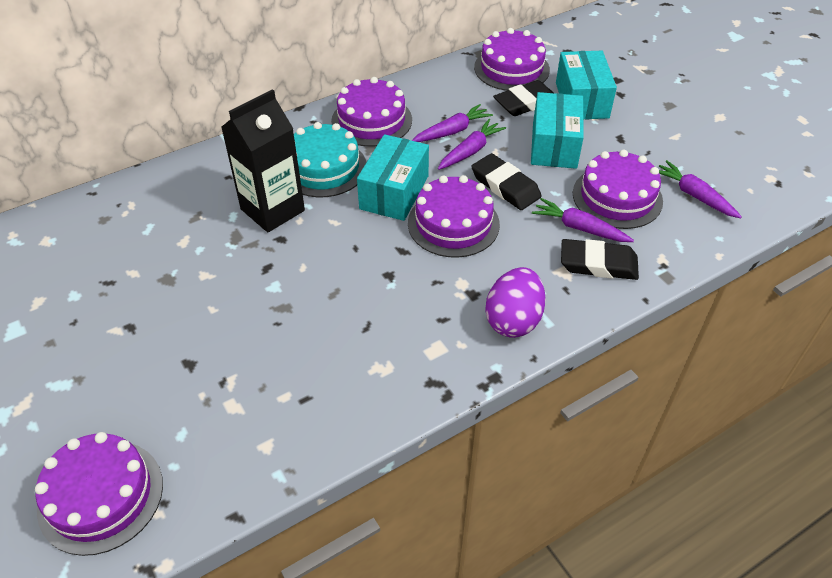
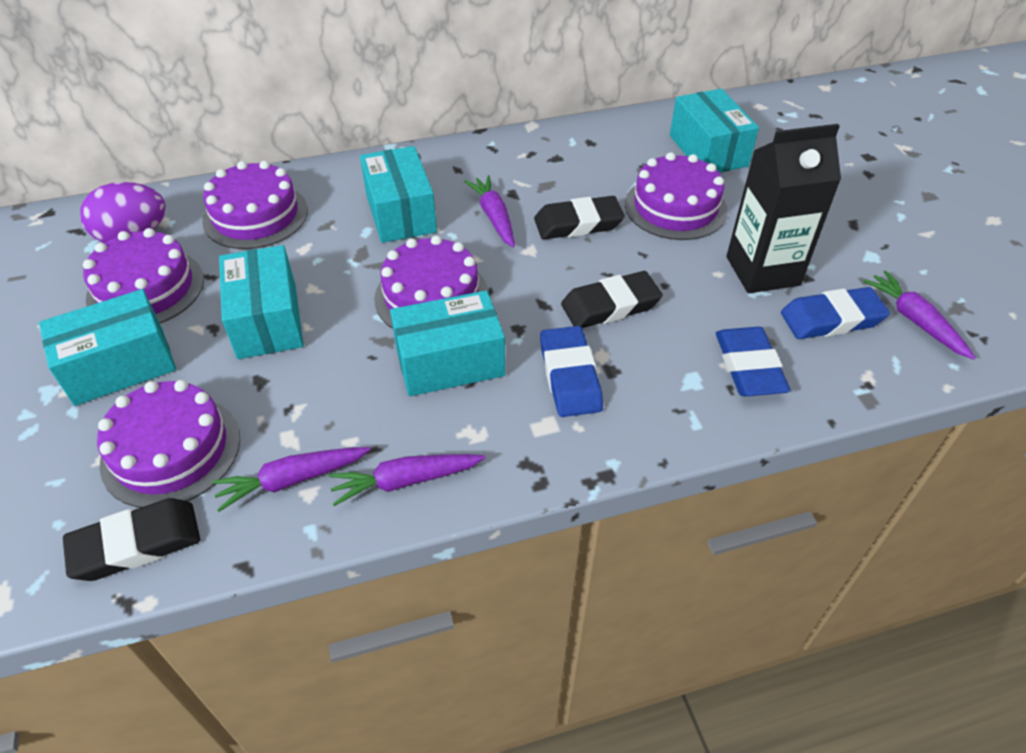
blue eraser: none = 0 -> [540,326,603,417] [716,327,791,396] [781,287,890,339] = 3
turquoise box: [357,134,429,221] [531,92,584,169] [556,51,617,119] = 3 -> [39,289,176,406] [219,245,304,359] [360,146,437,243] [390,291,505,396] [670,89,759,173] = 5
turquoise cake: [294,122,366,197] = 1 -> none = 0

